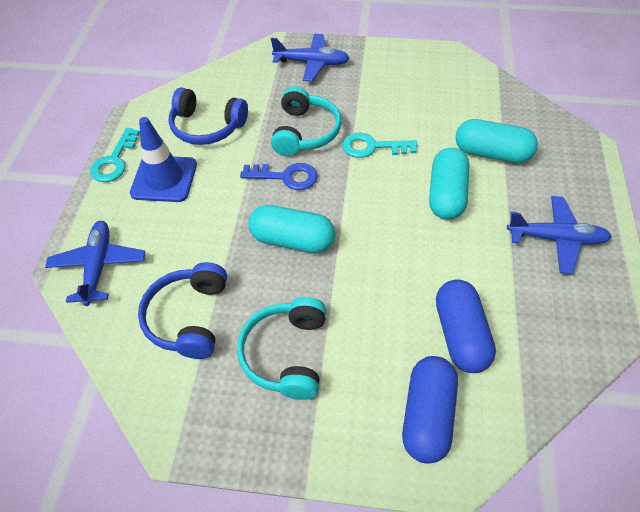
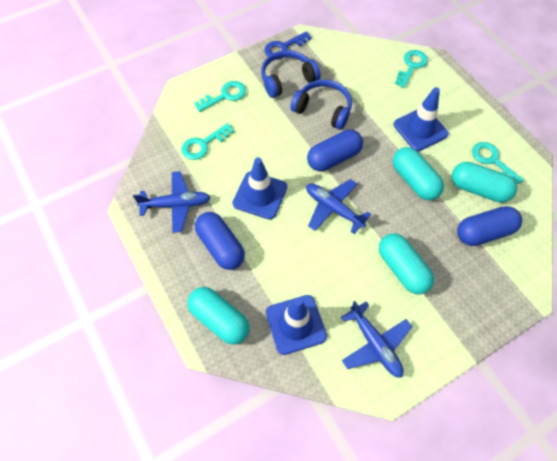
blue capsule: [402,356,458,464] [436,280,496,373] = 2 -> [195,212,245,270] [307,130,363,171] [457,206,522,246] = 3
blue traffic cone: [130,117,197,202] = 1 -> [232,157,287,220] [266,295,327,355] [393,87,449,151] = 3
turquoise capsule: [248,205,335,253] [429,148,469,220] [456,119,538,163] = 3 -> [187,287,250,345] [379,233,434,295] [393,147,444,200] [452,162,517,203] = 4
turquoise headphones: [237,297,326,400] [271,86,341,156] = 2 -> none = 0
turquoise key: [90,128,140,182] [342,133,417,158] = 2 -> [181,123,234,160] [195,81,246,112] [395,50,428,88] [472,142,524,184] = 4

